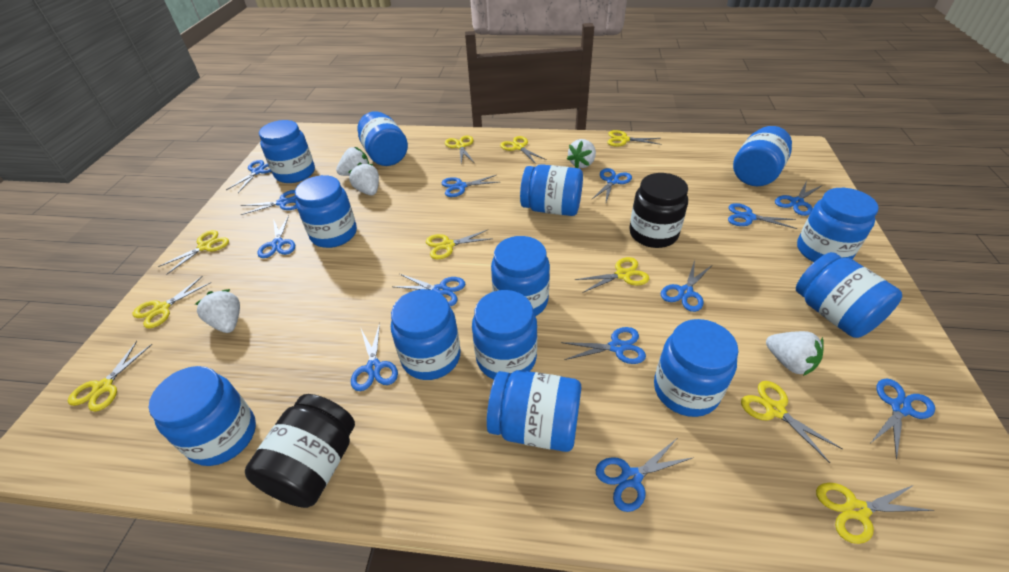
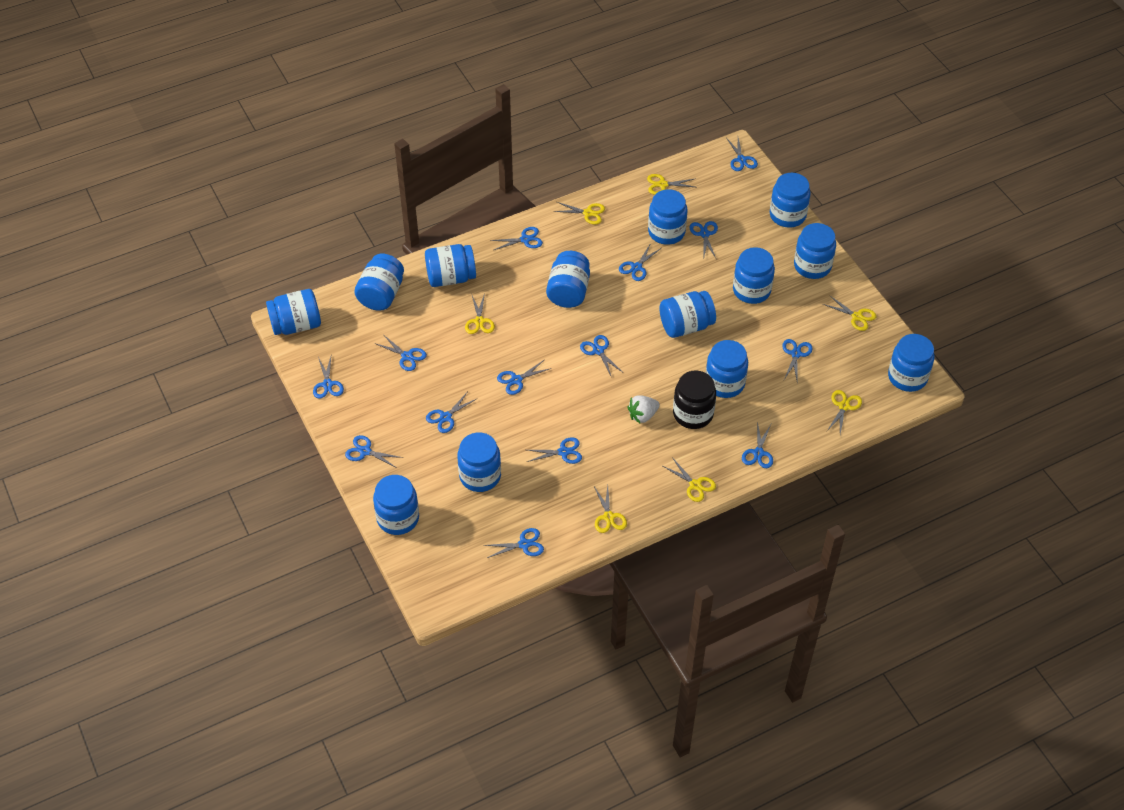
black jar: [245,394,355,508] [629,173,688,248] = 2 -> [673,370,716,429] = 1
blue scissors: [226,160,272,193] [241,190,297,215] [257,215,295,258] [351,323,398,391] [394,274,465,306] [442,175,499,197] [561,327,646,364] [591,168,632,202] [595,439,694,512] [661,260,712,312] [728,203,798,229] [775,180,821,216] [871,378,935,460] = 13 -> [313,357,344,399] [345,435,403,468] [376,335,427,371] [426,393,478,433] [484,528,544,558] [490,227,543,250] [497,360,552,395] [527,437,582,464] [580,335,622,378] [619,243,661,281] [689,221,718,258] [727,138,758,171] [742,421,773,468] [782,339,813,380] = 14
white strawberry: [195,289,240,333] [336,147,369,176] [349,163,379,195] [567,139,596,168] [766,331,824,376] = 5 -> [627,395,660,423] = 1
yellow scissors: [68,341,152,412] [132,276,211,329] [158,230,229,274] [426,230,491,259] [445,136,474,163] [500,136,547,164] [575,257,649,293] [608,130,661,147] [741,381,842,463] [816,483,934,544] = 10 -> [465,293,495,334] [553,202,605,224] [594,485,627,533] [647,174,695,195] [663,459,716,502] [823,296,876,331] [827,390,862,434] = 7

